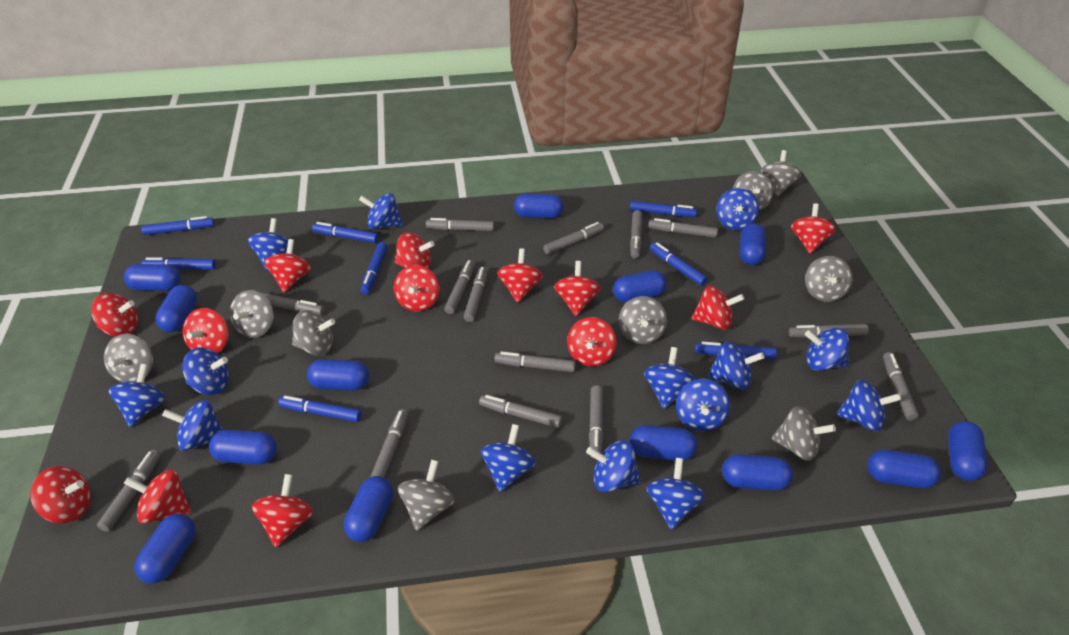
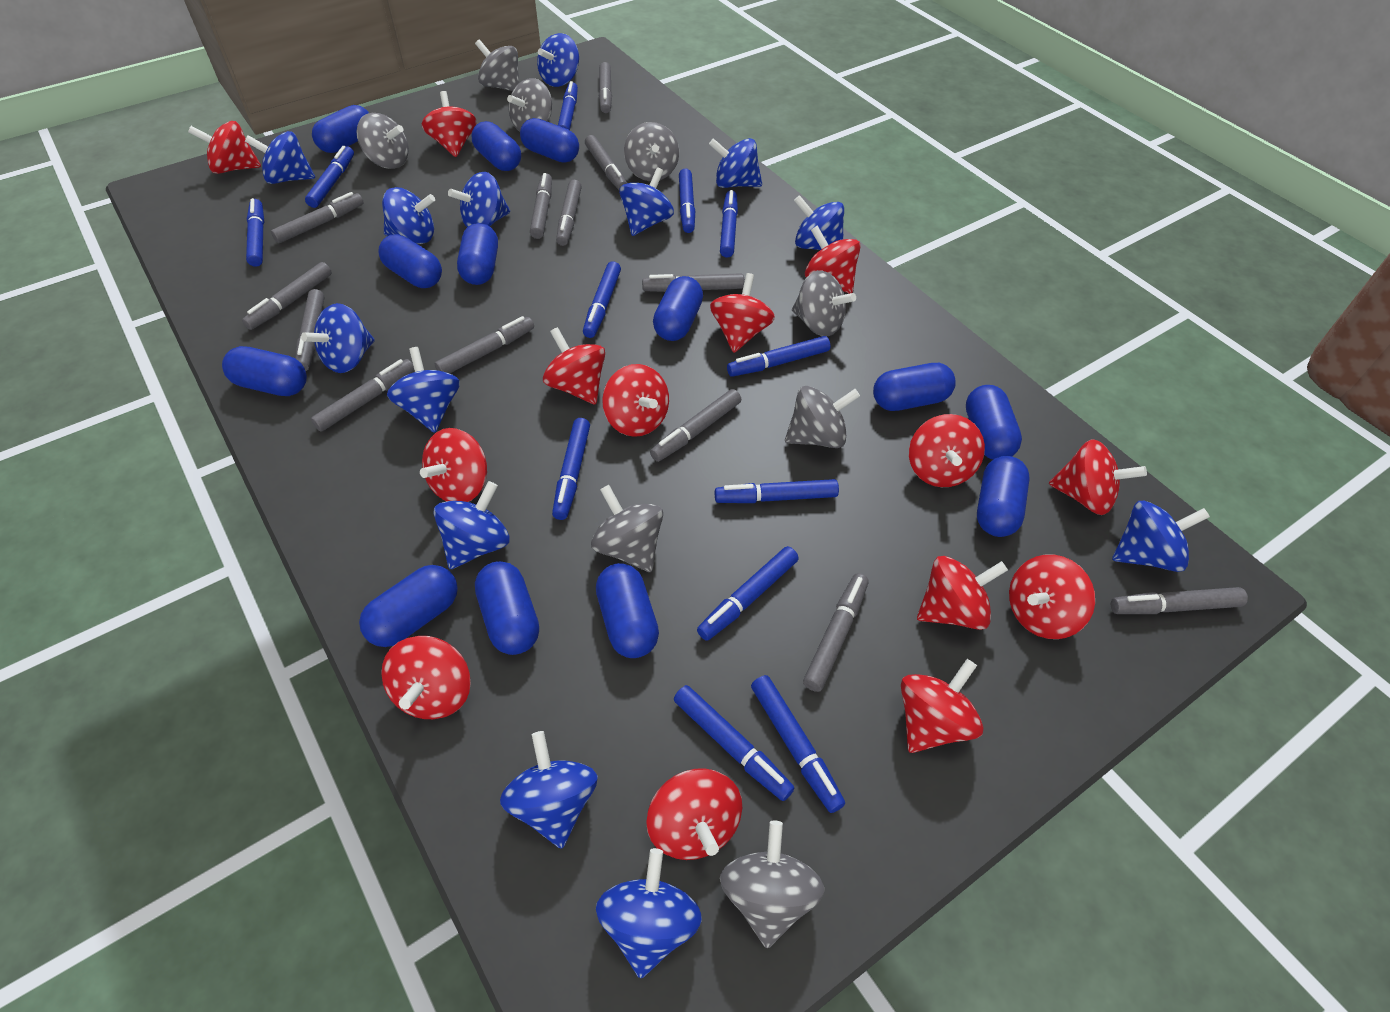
blue marker: [141,216,214,235] [141,257,216,270] [278,396,362,422] [312,222,379,243] [360,242,388,295] [630,201,697,217] [650,242,707,286] [695,342,777,360] = 8 -> [246,198,264,267] [305,146,354,208] [552,418,590,520] [558,81,578,130] [583,261,621,338] [674,685,794,801] [679,168,695,233] [697,546,799,641] [715,479,839,503] [720,190,738,258] [727,336,831,377] [751,675,845,813] = 12
blue spinning top: [109,364,166,427] [162,400,223,451] [182,347,229,395] [248,218,288,270] [359,193,403,229] [481,424,536,492] [586,440,641,492] [644,347,695,409] [647,458,706,530] [676,379,730,431] [707,342,765,390] [716,188,759,230] [805,328,849,371] [836,380,902,431] = 14 -> [245,131,315,184] [301,303,375,373] [382,187,435,244] [387,347,460,433] [433,481,510,569] [448,172,510,227] [500,731,598,849] [537,33,579,87] [596,848,702,978] [619,167,674,236] [709,138,762,188] [794,195,844,250] [1112,501,1210,572] = 13
grey marker: [97,450,161,532] [260,292,324,315] [370,409,408,478] [426,218,494,231] [444,260,475,314] [464,267,488,322] [479,395,562,428] [495,351,576,372] [543,222,604,254] [589,385,603,459] [630,210,642,259] [648,218,718,238] [789,324,869,338] [883,352,919,421] = 14 -> [242,262,332,330] [271,192,364,243] [295,289,325,371] [311,359,414,432] [435,316,534,373] [530,173,552,239] [556,180,582,246] [585,135,627,190] [599,62,612,113] [642,273,744,292] [650,389,741,462] [803,573,869,692] [1111,587,1248,614] = 13
grey spinning top: [104,334,153,383] [229,290,274,338] [292,310,335,356] [398,460,455,531] [619,296,667,344] [733,171,774,211] [761,150,802,196] [771,406,836,461] [805,256,853,302] = 9 -> [356,113,409,169] [475,39,519,91] [507,78,552,132] [591,485,663,572] [624,122,679,181] [720,820,824,948] [785,386,860,448] [792,270,856,336] = 8
red spinning top: [30,466,91,523] [91,293,138,337] [123,469,192,524] [183,308,229,354] [252,474,313,547] [264,239,311,293] [394,232,435,268] [394,265,440,311] [497,248,543,303] [554,261,601,316] [567,317,617,366] [691,286,744,330] [791,203,836,254] = 13 -> [188,121,261,174] [381,636,471,719] [420,428,487,502] [422,91,477,157] [543,327,605,405] [602,364,669,437] [646,768,742,860] [710,273,775,353] [805,225,861,294] [901,659,983,753] [909,414,985,487] [917,556,1008,630] [1009,555,1095,639] [1049,439,1147,515] = 14

